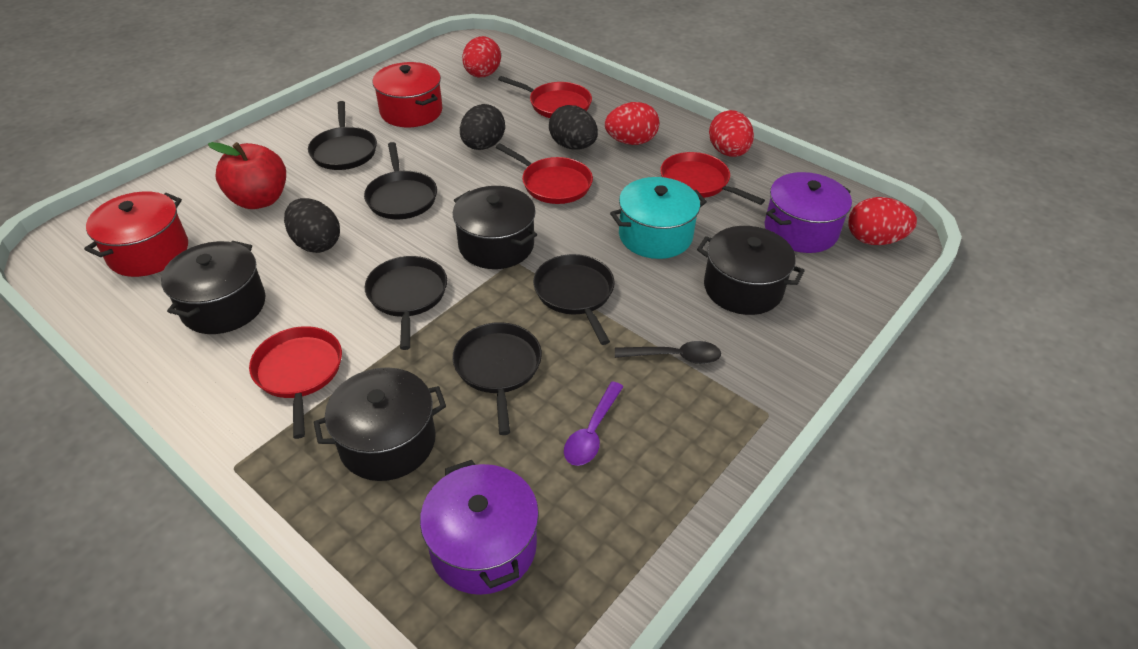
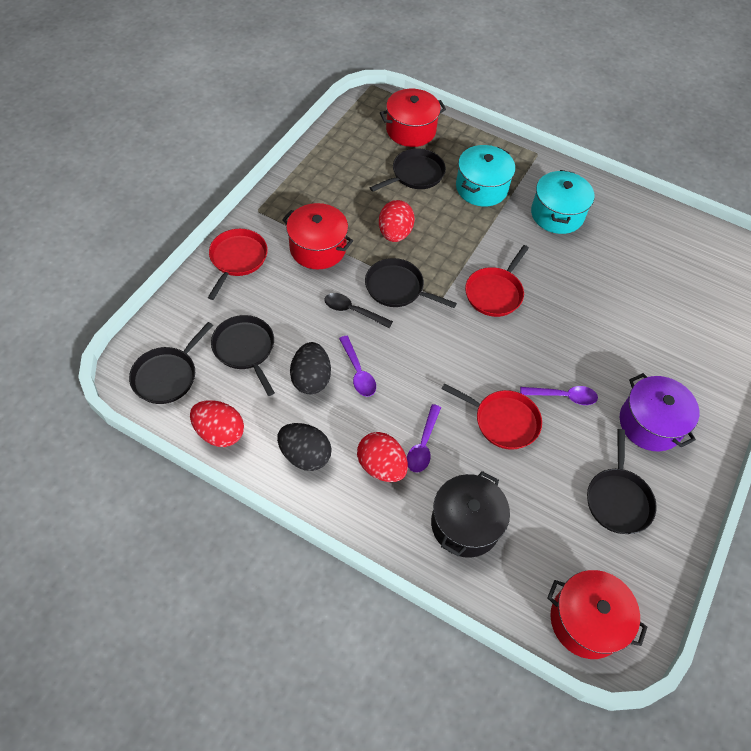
black egg: [284,198,340,253] [460,104,505,150] [549,105,598,150] = 3 -> [277,423,332,471] [290,342,331,394] = 2
black pot: [161,241,266,334] [314,367,446,481] [453,186,537,269] [697,226,805,315] = 4 -> [431,471,510,558] = 1
purple pot: [420,460,539,595] [765,172,852,253] = 2 -> [620,373,699,451] = 1
purple spoon: [564,381,624,466] = 1 -> [339,336,376,397] [407,404,441,473] [520,386,598,405] = 3
red apple: [208,142,286,209] = 1 -> none = 0
red egg: [462,36,501,77] [605,102,659,145] [709,110,754,157] [848,197,917,245] = 4 -> [190,400,244,447] [357,432,408,482] [379,200,415,242] = 3
red pan: [249,326,342,439] [496,143,593,204] [498,76,592,118] [660,152,765,205] = 4 -> [208,229,268,300] [442,383,542,450] [465,245,529,317] = 3
red pot: [84,191,188,277] [372,62,442,127] = 2 -> [282,203,353,269] [380,89,446,147] [547,570,647,659] = 3
turquoise pot: [610,177,707,259] = 1 -> [456,145,515,207] [531,170,594,234] = 2

